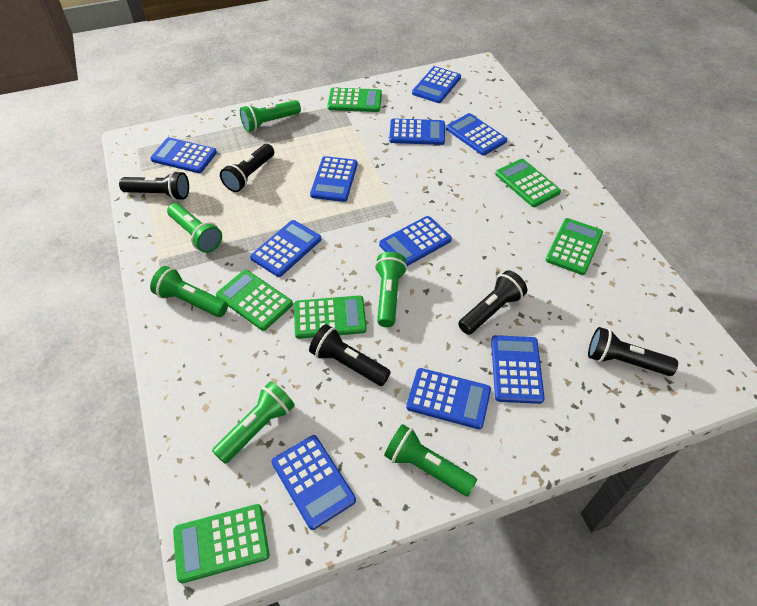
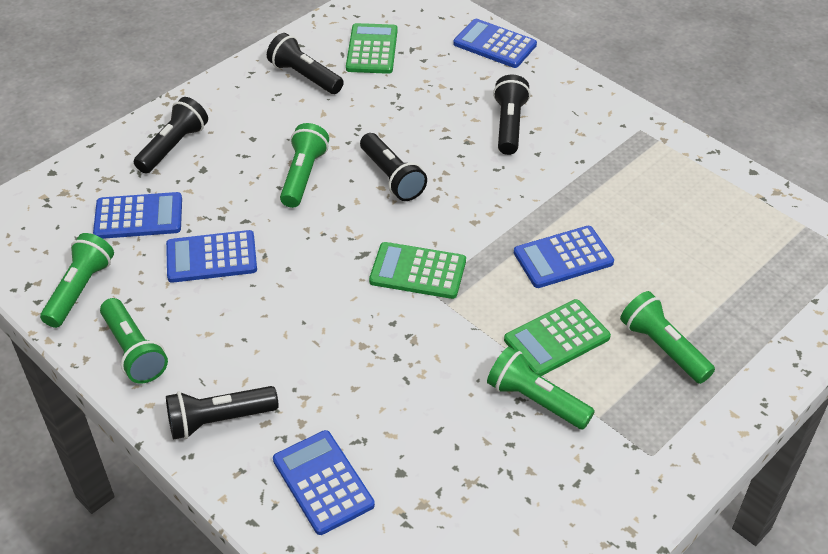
blue calculator: [150,137,217,173] [250,220,321,277] [271,435,356,530] [310,156,358,202] [379,216,452,266] [389,118,445,145] [406,368,491,429] [412,66,461,103] [446,113,507,155] [491,335,545,404] = 10 -> [93,192,182,239] [166,230,257,283] [273,430,375,535] [453,19,537,68] [514,226,614,288] = 5
green calculator: [173,504,270,583] [216,270,293,331] [294,295,367,339] [327,88,382,112] [495,159,561,207] [546,218,603,275] = 6 -> [346,23,398,74] [369,242,466,299] [504,299,611,376] = 3
green flashlight: [150,266,228,317] [167,203,222,253] [212,381,295,464] [240,100,301,132] [375,252,407,327] [384,424,477,496] = 6 -> [40,233,114,328] [100,298,168,383] [280,123,329,208] [487,347,595,429] [620,291,715,384] = 5

